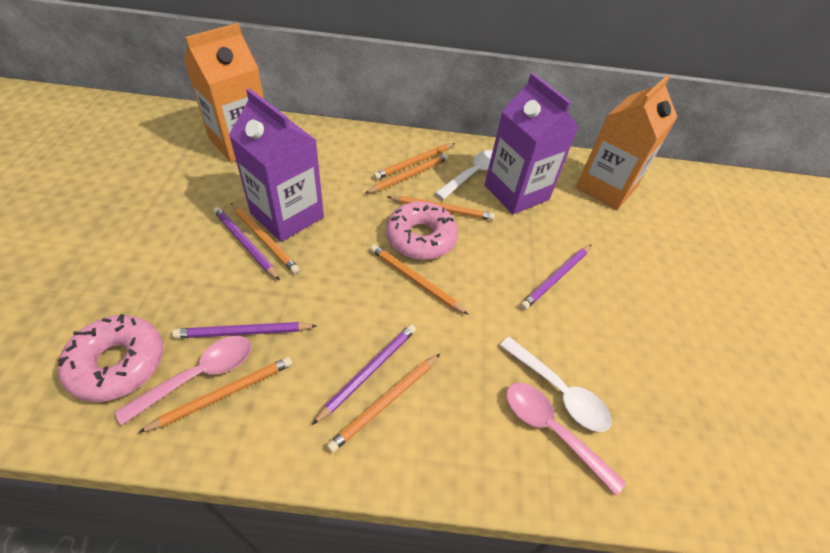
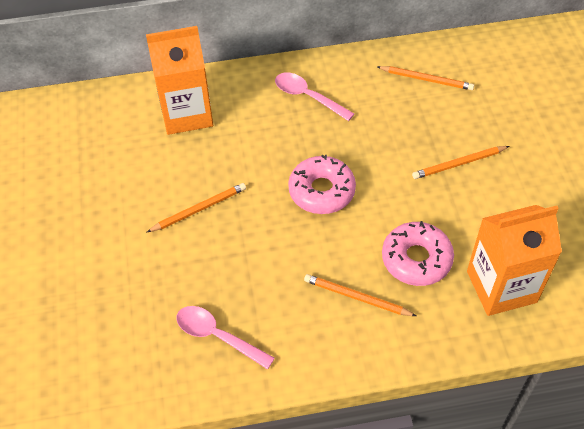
orange pencil: [138,357,292,433] [231,203,300,274] [327,354,440,453] [365,154,449,194] [370,245,469,315] [374,143,455,180] [387,196,495,220] = 7 -> [147,183,246,232] [304,274,416,316] [378,66,474,90] [412,146,509,179] = 4
purple carton: [229,88,324,242] [485,73,578,214] = 2 -> none = 0
purple pencil: [172,322,317,338] [213,207,280,281] [312,324,416,425] [520,245,591,310] = 4 -> none = 0
white spoon: [435,150,493,199] [499,337,612,432] = 2 -> none = 0

